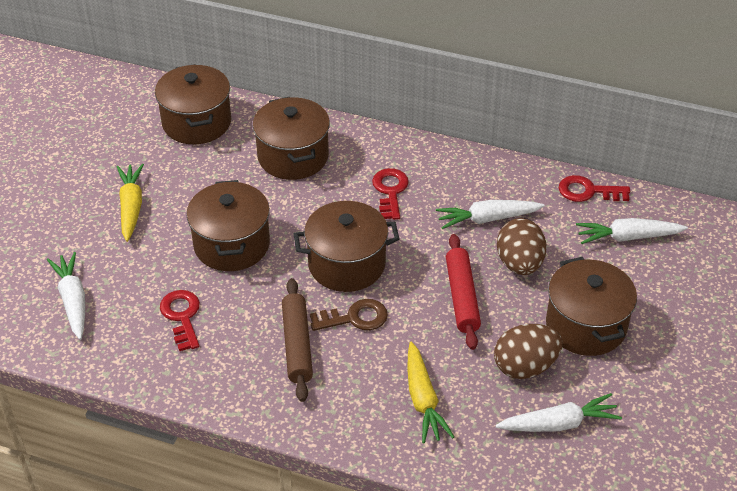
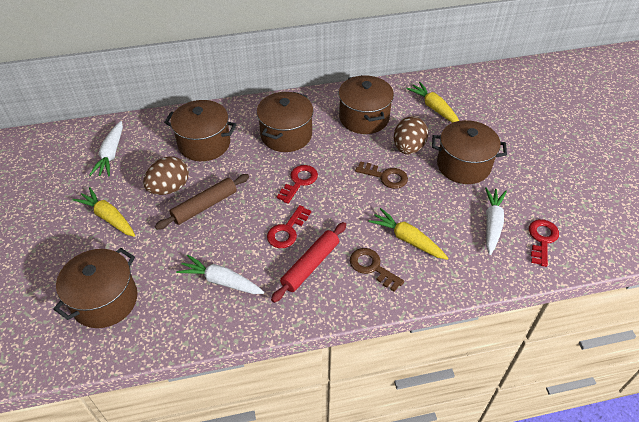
brown key: [310,299,388,331] = 1 -> [350,248,404,292] [355,161,408,189] = 2
white carrot: [47,252,85,340] [436,200,545,229] [495,393,622,432] [576,218,688,244] = 4 -> [89,121,123,176] [176,254,265,294] [485,187,507,255] = 3
yellow carrot: [116,164,144,242] [407,342,454,444] = 2 -> [73,187,135,237] [368,208,448,260] [406,82,459,123] = 3

